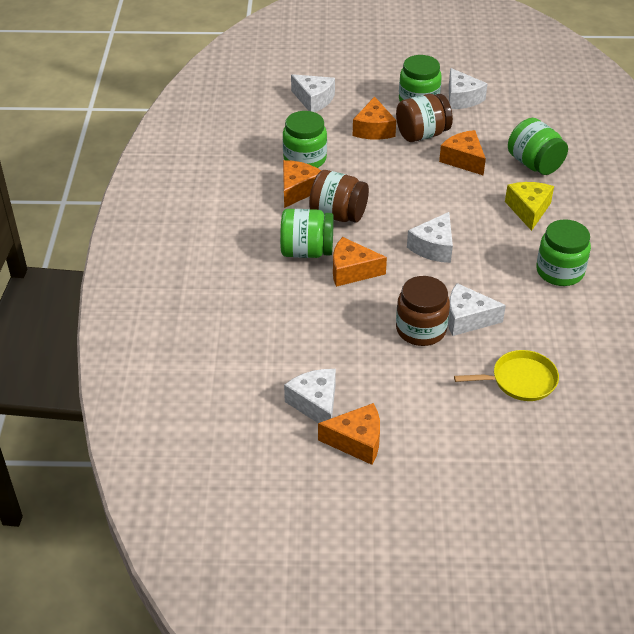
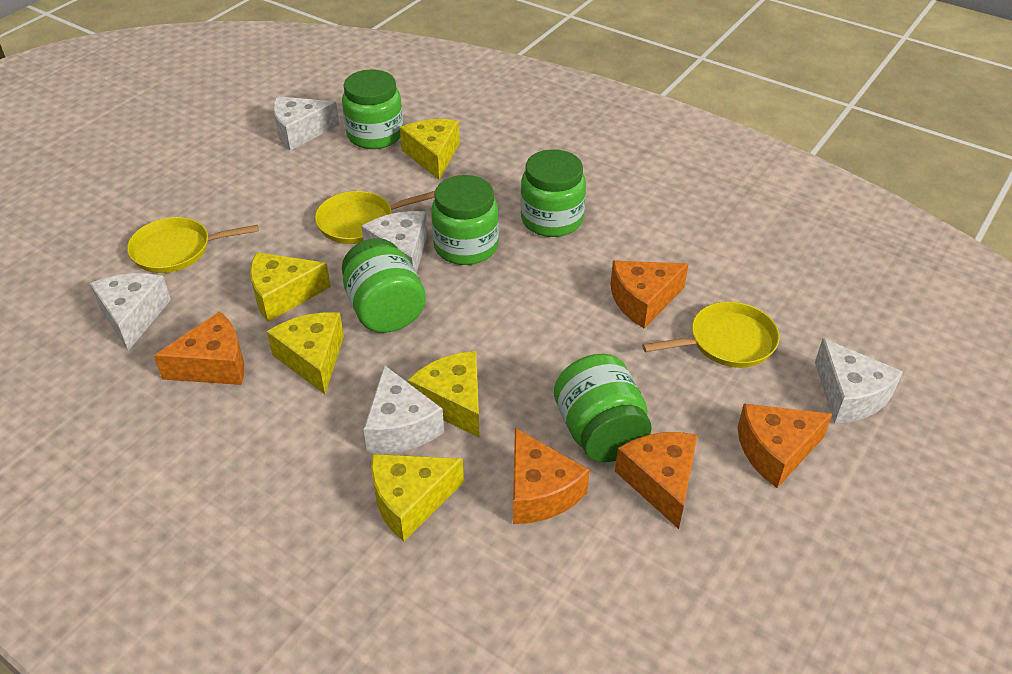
brown jar: [309,170,369,223] [396,94,453,142] [396,276,450,346] = 3 -> none = 0
yellow cheese: [505,182,554,231] = 1 -> [250,252,331,322] [267,312,344,394] [371,454,464,541] [400,119,460,180] [408,351,480,438] = 5
yellow pan: [454,350,559,401] = 1 -> [127,217,259,273] [315,191,435,244] [642,302,779,368] = 3

